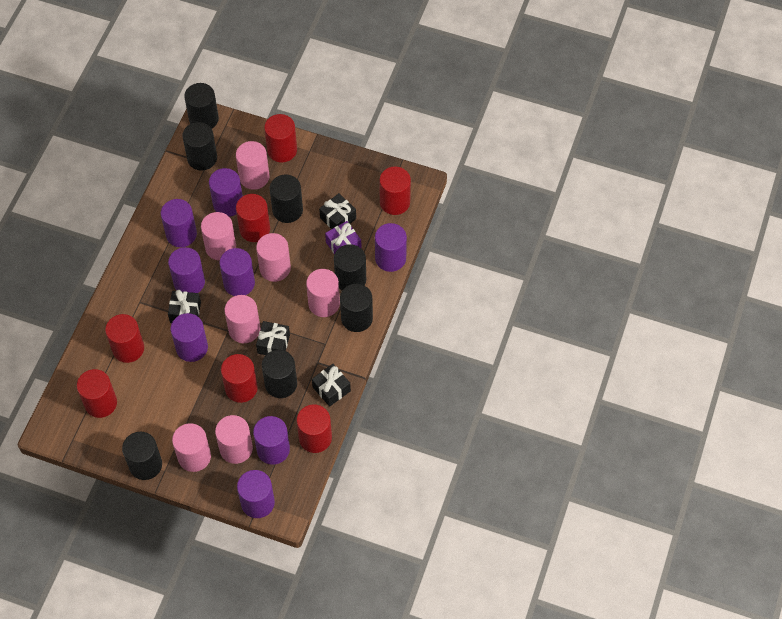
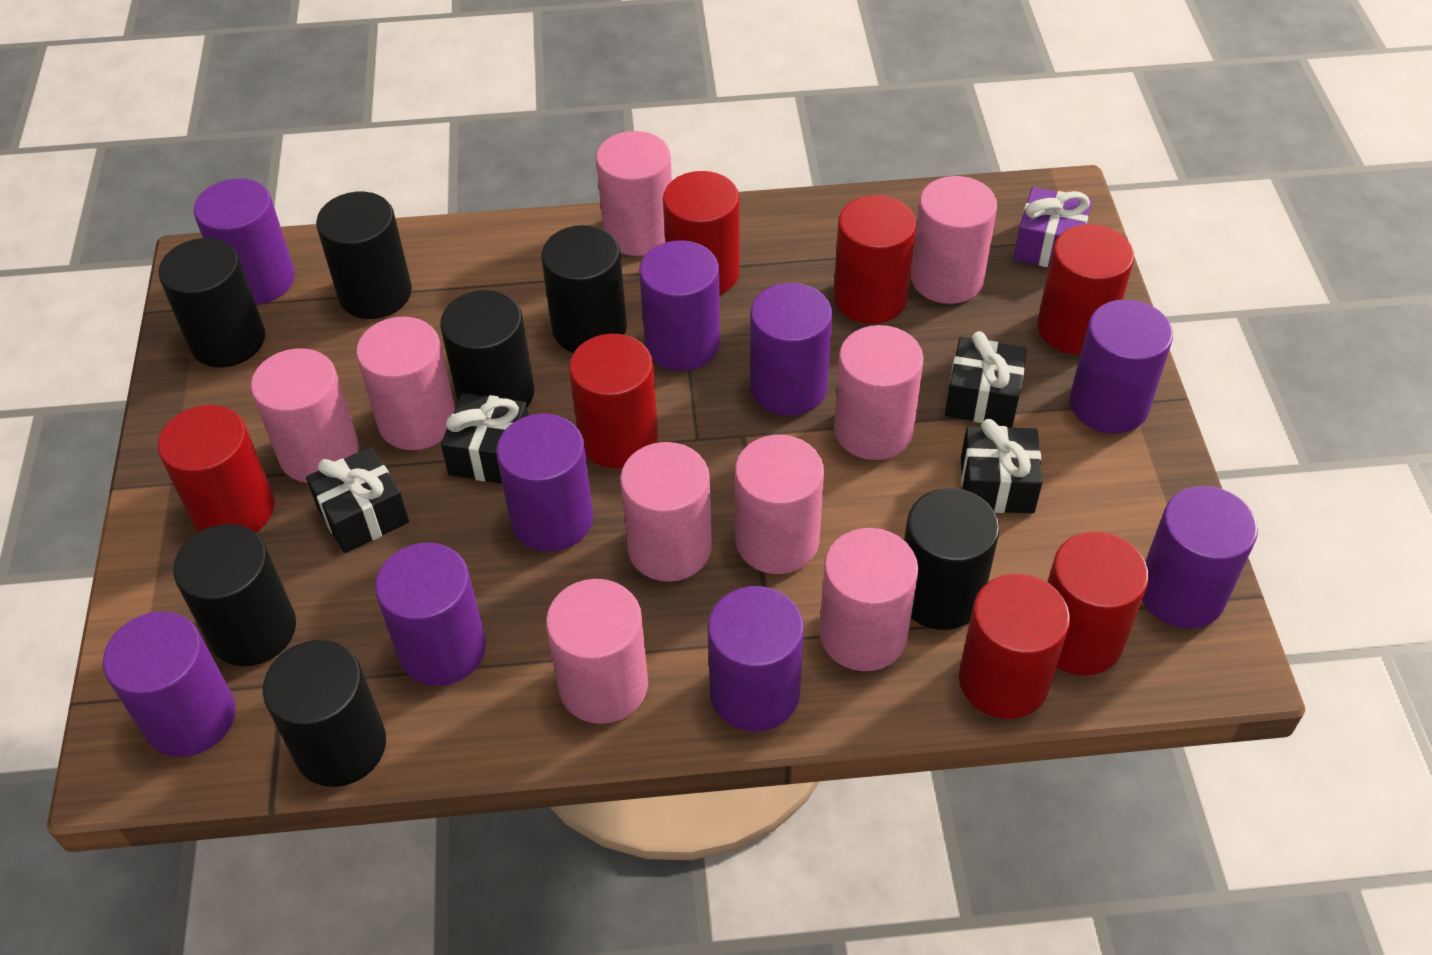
pink cylinder: [172,423,211,472] [201,212,236,261] [215,415,253,464] [224,295,260,343] [236,141,269,190] [256,233,291,282] [306,269,340,317] = 7 -> [251,348,359,483] [356,317,455,450] [546,579,648,724] [596,131,672,256] [620,442,712,582] [735,435,824,574] [819,528,918,671] [834,325,923,460] [911,176,997,304] = 9
purple cylinder: [161,199,197,247] [168,247,205,293] [171,313,208,362] [209,168,243,217] [219,248,255,296] [237,470,275,518] [253,416,290,465] [375,223,407,272] = 8 -> [103,611,236,757] [194,178,295,305] [375,543,486,686] [496,414,594,552] [639,240,720,371] [708,586,804,731] [750,283,832,416] [1070,299,1173,434] [1142,486,1258,628] = 9

